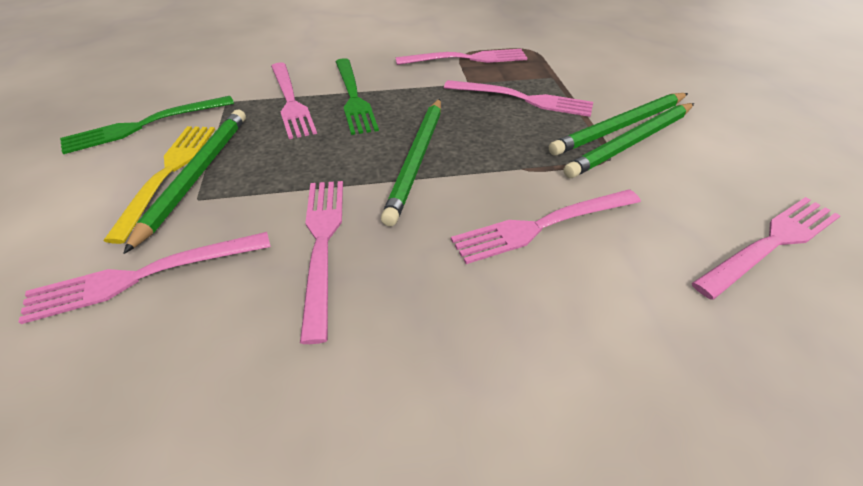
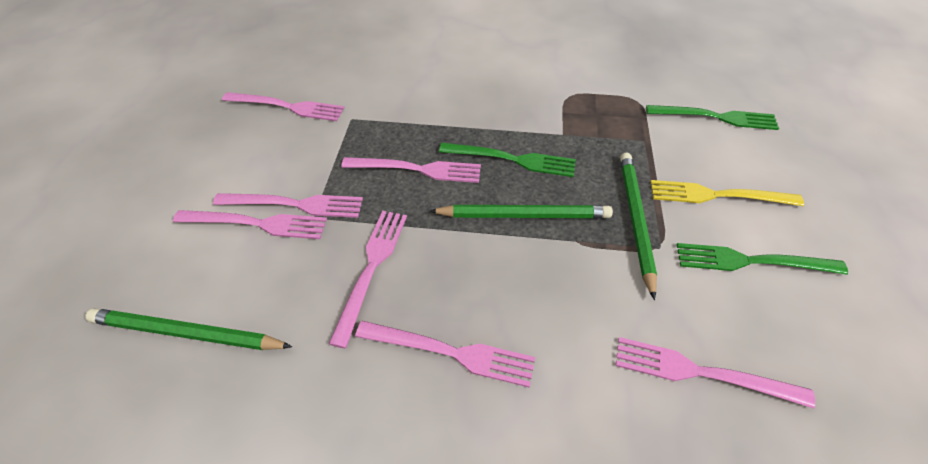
green fork: [60,96,234,154] [336,58,379,135] = 2 -> [439,143,576,177] [646,105,779,130] [676,243,848,275] = 3
green pencil: [123,109,246,254] [381,99,441,226] [549,93,688,156] [563,103,694,178] = 4 -> [85,308,293,350] [430,205,613,218] [620,153,657,300] = 3

